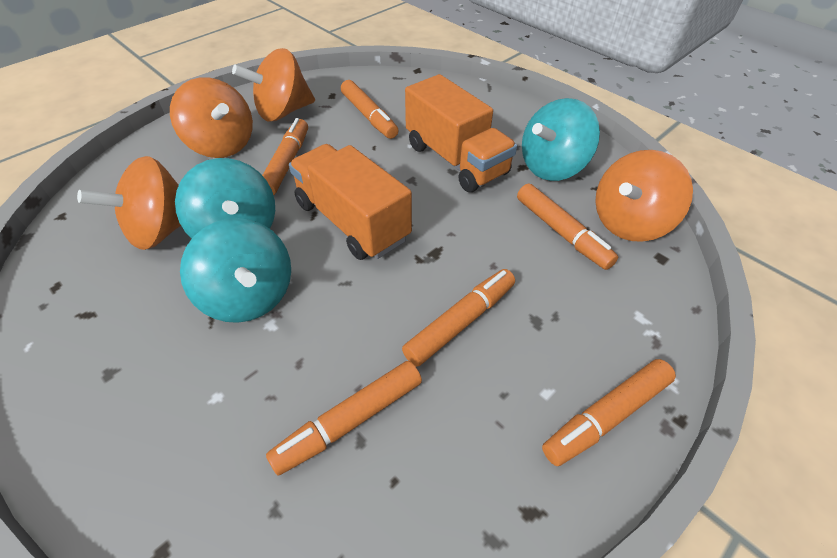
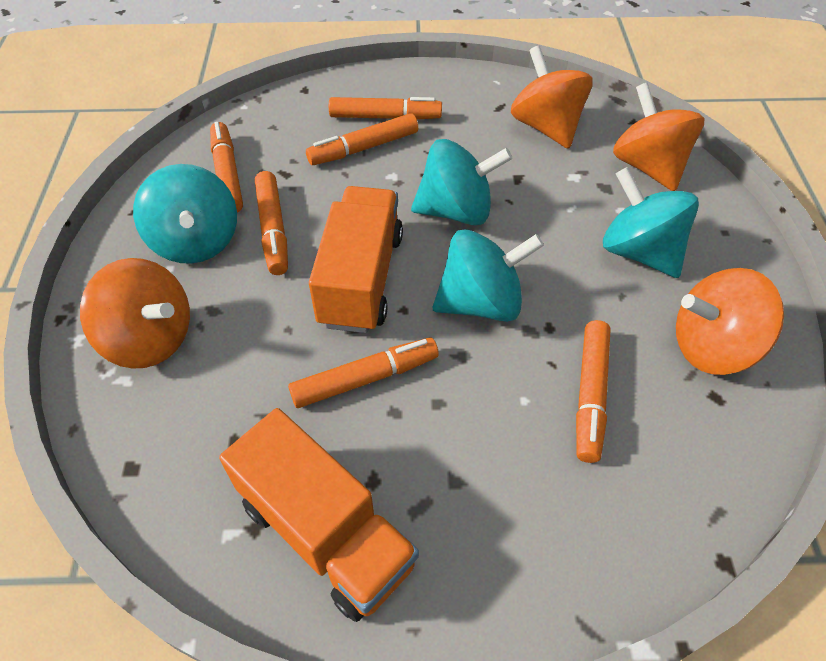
turquoise spinning top: [175,158,275,238] [180,218,291,323] [522,98,600,181] = 3 -> [133,164,237,264] [411,139,512,226] [433,229,544,322] [603,167,699,278] = 4

